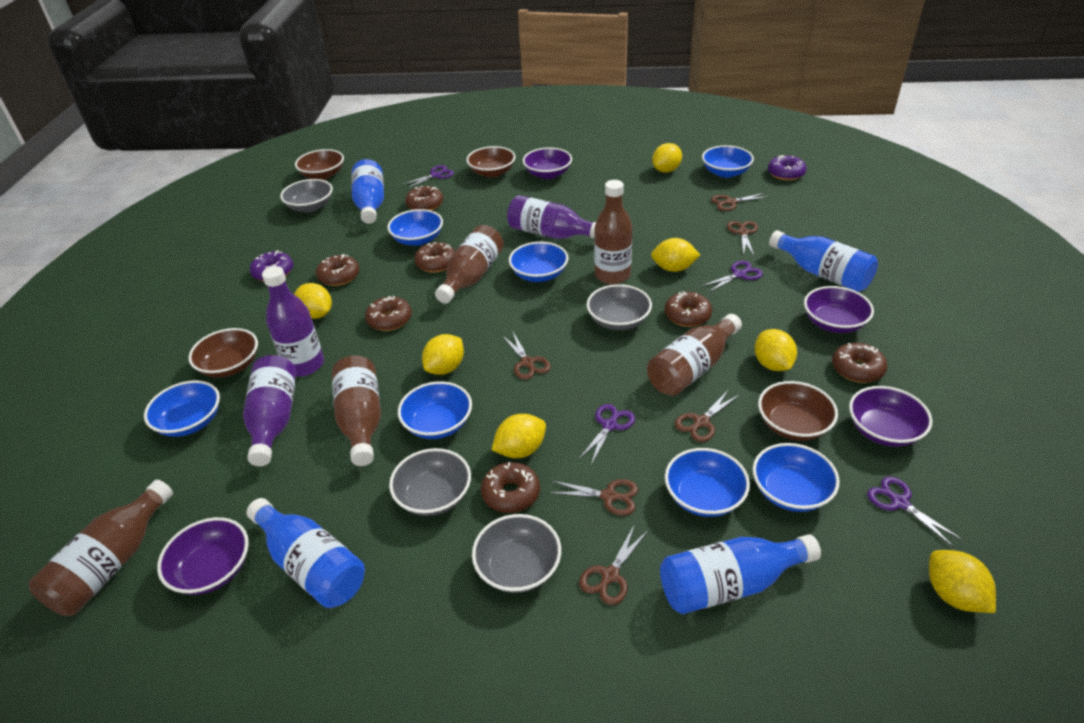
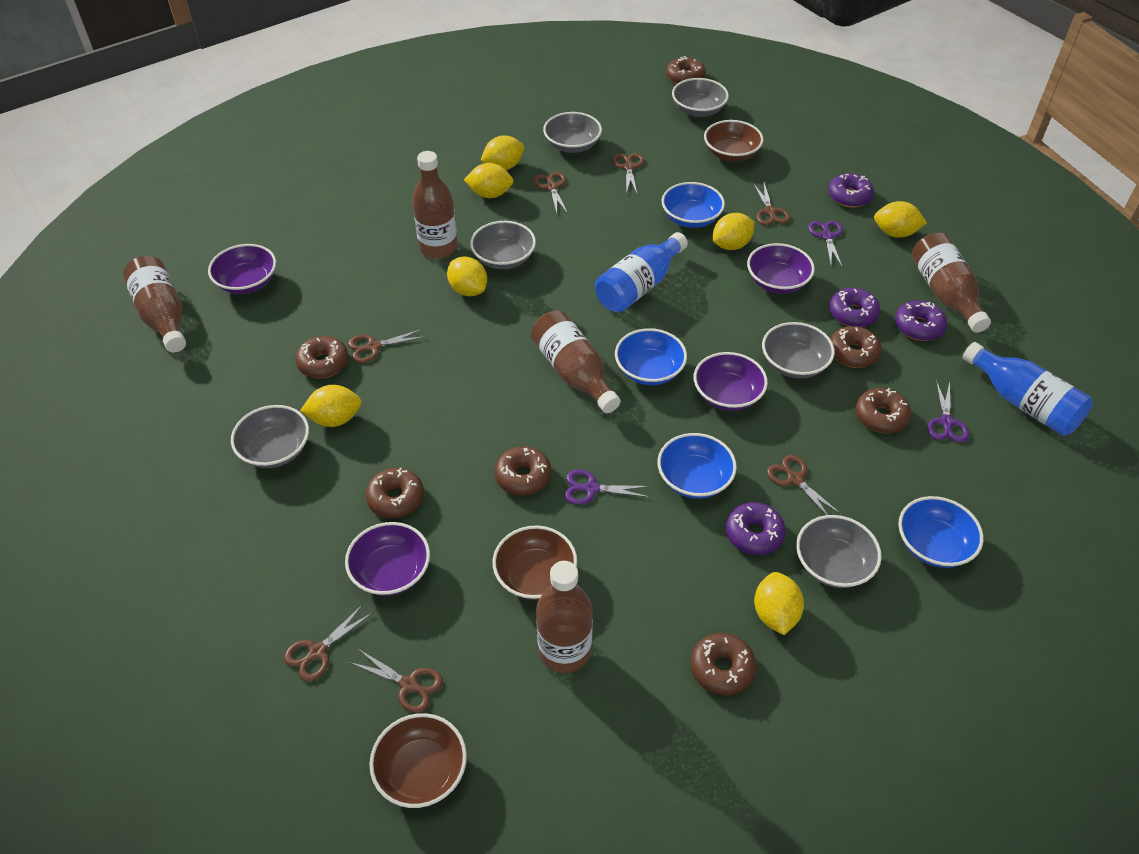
blue bottle: [246,498,365,608] [351,159,384,224] [660,534,821,614] [769,230,878,292] = 4 -> [595,232,688,312] [963,342,1093,436] = 2
blue bowl: [144,380,220,437] [387,209,443,246] [398,381,472,439] [509,242,569,282] [665,448,750,517] [702,145,754,178] [753,443,840,512] = 7 -> [615,328,687,385] [657,433,737,499] [662,182,725,228] [898,496,983,568] = 4
brown bowl: [188,328,258,378] [295,149,344,180] [466,146,516,178] [758,381,838,441] = 4 -> [369,713,467,808] [493,526,577,600] [704,120,763,161] = 3
brown scissors: [502,332,551,380] [548,479,638,516] [579,524,648,605] [675,389,740,442] [711,192,770,211] [727,221,758,255] = 6 -> [284,604,372,682] [348,329,426,363] [349,649,443,713] [533,172,568,214] [612,153,644,194] [753,183,790,225] [767,455,842,515] = 7
grey bowl: [280,179,333,212] [389,448,471,516] [472,514,561,593] [587,284,652,330] = 4 -> [231,405,309,468] [470,221,536,269] [543,112,602,153] [672,78,729,117] [762,322,835,379] [796,515,882,588] = 6
purple bottle: [243,355,296,466] [262,266,324,376] [507,195,596,239] = 3 -> none = 0
purple donut: [250,250,293,281] [768,155,807,180] = 2 -> [726,502,786,555] [828,173,874,207] [829,288,880,327] [895,300,947,341] = 4
purple scissors: [402,165,454,189] [578,404,635,465] [702,261,763,293] [867,476,963,547] = 4 -> [564,469,651,505] [808,221,843,268] [927,380,969,443] = 3

